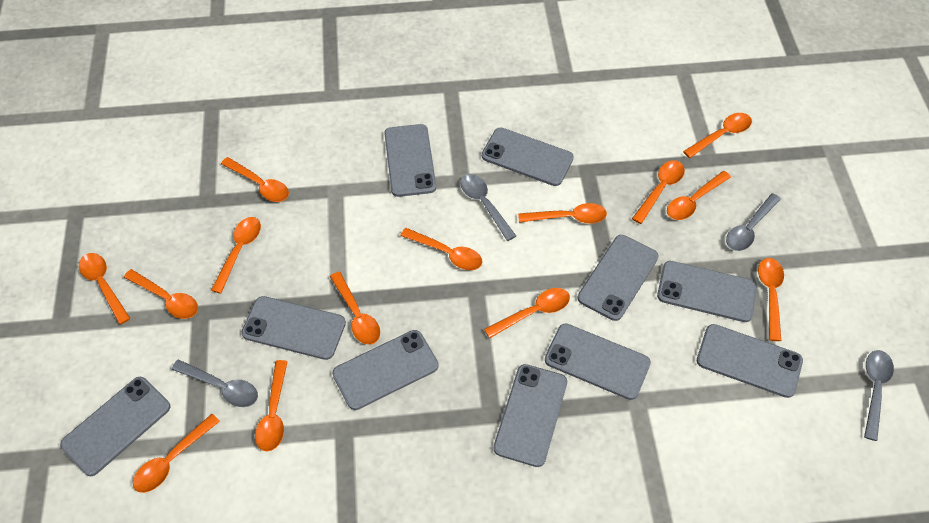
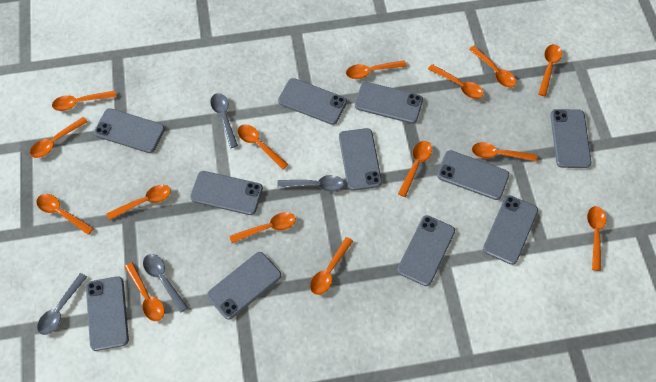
grey phone: [60,377,170,476] [242,296,346,360] [332,330,438,410] [384,124,436,197] [482,128,574,186] [494,364,567,467] [545,324,651,400] [577,235,659,321] [657,261,757,322] [697,324,803,398] = 10 -> [86,276,129,351] [94,108,165,153] [190,171,263,215] [207,252,281,320] [278,78,347,125] [339,128,382,191] [355,82,423,124] [397,215,455,286] [437,150,509,200] [483,195,538,265] [550,109,592,168] = 11
orange spoon: [79,253,131,325] [124,269,198,319] [133,414,220,493] [211,217,261,294] [221,157,289,202] [255,360,288,451] [330,272,380,345] [400,228,482,270] [484,288,570,338] [518,203,607,224] [632,160,685,224] [667,171,731,220] [683,113,752,158] [758,258,784,341] = 14 -> [30,117,88,158] [36,194,94,235] [52,91,116,111] [106,185,171,220] [125,262,165,321] [229,212,296,243] [238,124,288,169] [310,237,353,295] [346,60,407,79] [398,141,432,197] [428,64,484,99] [469,46,516,88] [472,142,537,162] [538,44,562,96] [587,206,606,271] = 15

